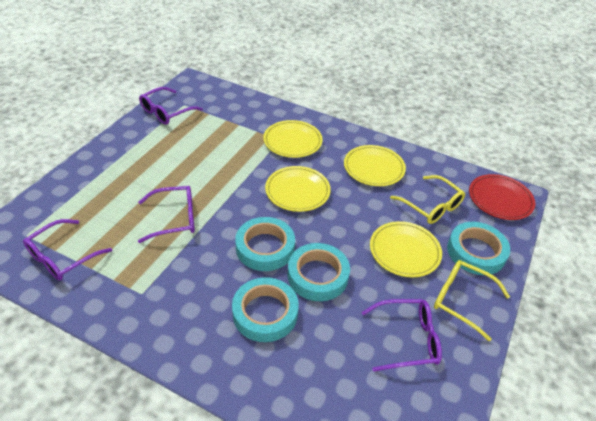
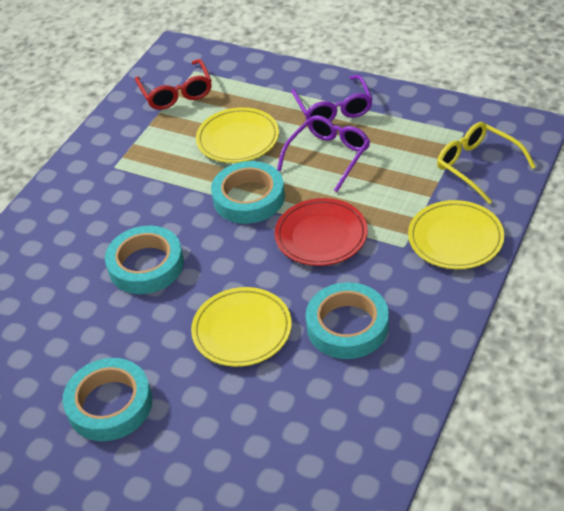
purple glasses: [23,219,112,280] [138,186,195,243] [139,87,203,125] [361,299,442,372] = 4 -> [277,115,370,192] [292,75,373,121] = 2
red glasses: none = 0 -> [135,59,212,110] = 1
yellow glasses: [390,175,465,224] [434,260,510,342] = 2 -> [437,122,536,204] = 1
yellow plate: [263,120,323,158] [265,166,331,212] [344,145,406,186] [370,221,442,277] = 4 -> [191,287,292,367] [196,107,279,163] [408,200,504,269] = 3

